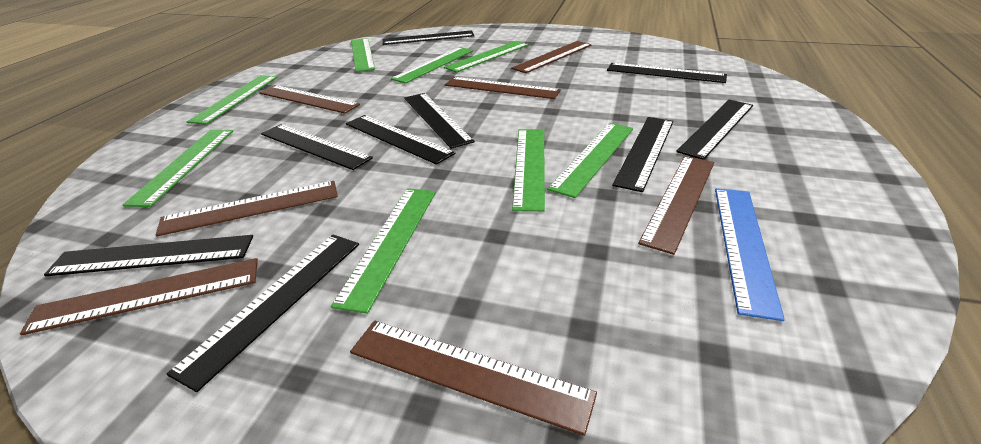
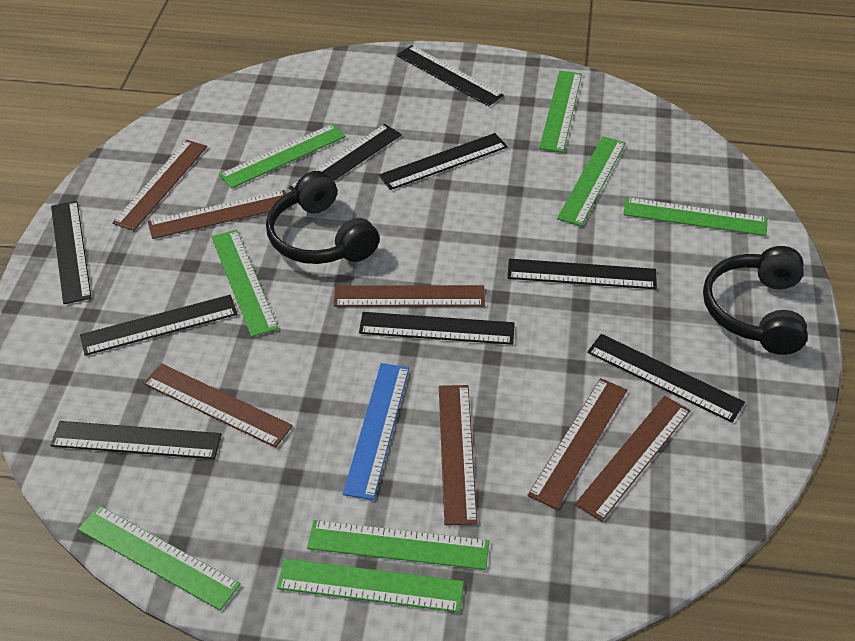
black headphones: none = 0 -> [266,171,379,264] [703,246,808,355] = 2

